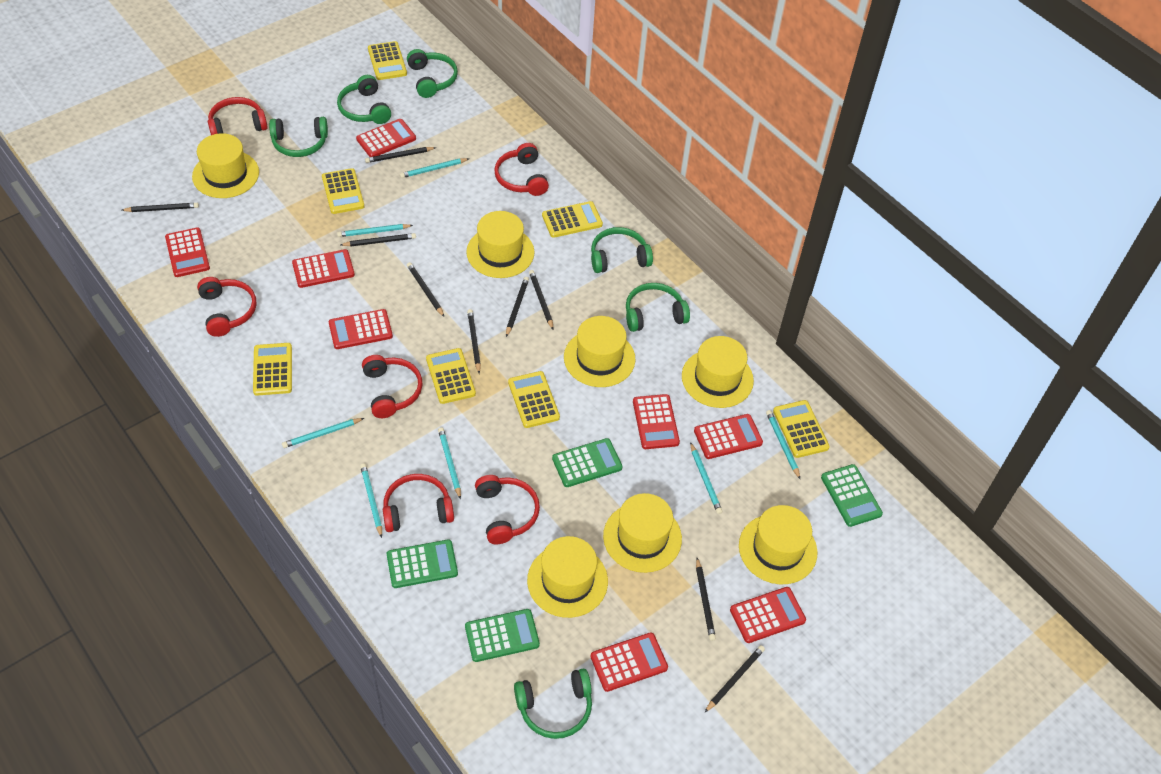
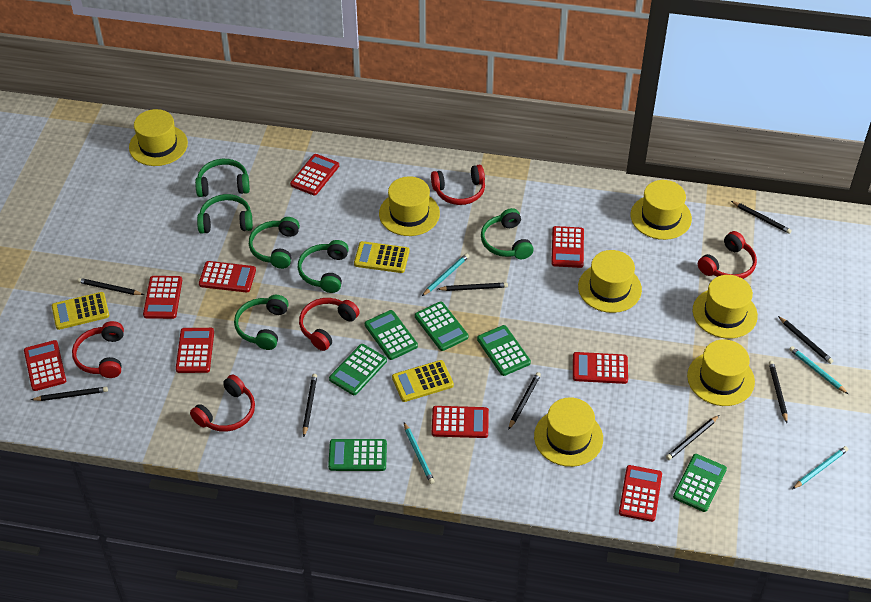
green calculator: [387,540,458,588] [465,609,540,662] [552,438,622,487] [821,464,883,527] = 4 -> [328,439,387,471] [329,344,387,395] [365,310,418,360] [415,302,468,351] [477,325,531,376] [673,454,727,512] = 6
red calculator: [165,227,210,277] [292,249,355,288] [329,309,393,349] [356,119,416,157] [591,632,668,692] [633,394,680,449] [694,414,763,459] [730,587,806,643] = 8 -> [24,340,66,391] [143,276,182,319] [176,328,214,373] [199,261,256,293] [290,154,339,196] [432,406,489,438] [551,226,584,268] [573,352,628,384] [619,465,662,522] = 9
red headphones: [197,277,257,337] [208,97,268,135] [362,355,423,418] [383,474,454,532] [475,475,540,544] [494,143,549,196] = 6 -> [72,321,124,378] [190,374,255,432] [299,298,360,351] [431,165,485,205] [698,231,757,279] = 5
turquoise pencil: [282,418,364,448] [337,224,413,237] [360,463,382,538] [400,158,470,178] [438,427,461,500] [690,442,723,514] [766,410,800,479] = 7 -> [404,422,435,484] [422,253,469,296] [789,346,848,394] [793,446,848,489] = 4
yellow calculator: [253,343,292,396] [322,168,364,214] [368,41,407,80] [426,348,476,404] [508,371,560,428] [542,201,603,238] [773,400,830,458] = 7 -> [52,292,109,330] [354,241,409,273] [392,360,454,402] = 3

